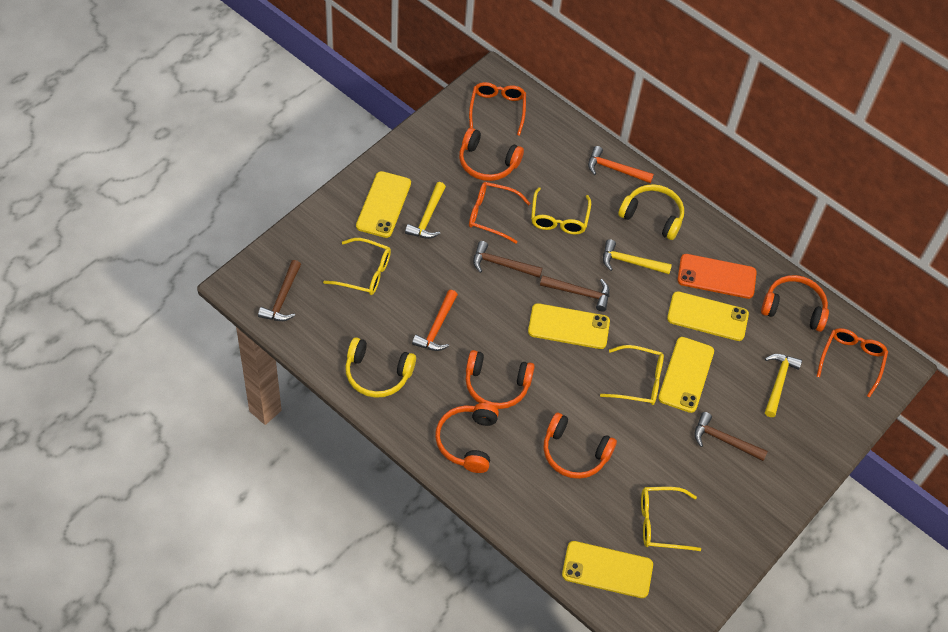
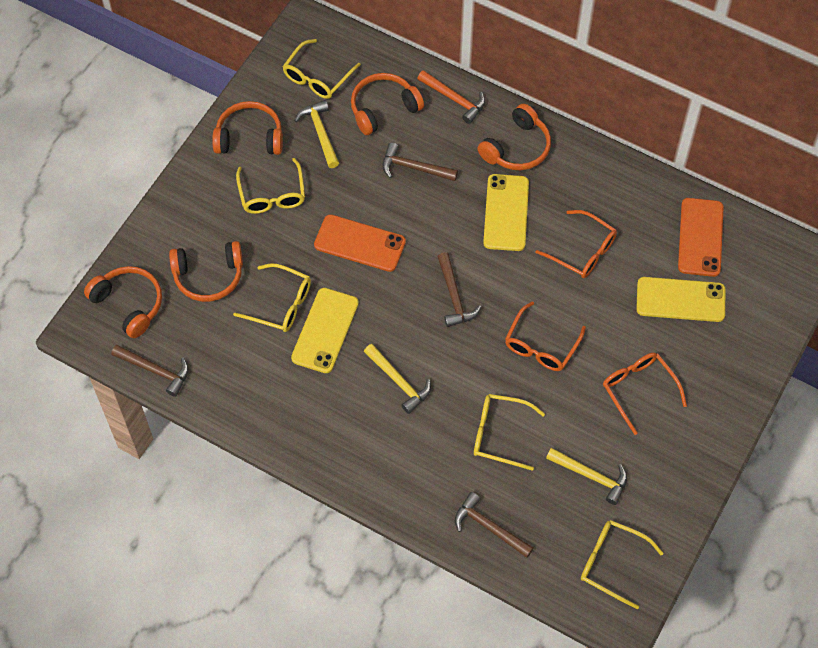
orange hammer: [412,290,458,351] [588,146,654,183] = 2 -> [417,70,485,124] = 1
orange phone: [677,254,757,299] = 1 -> [314,214,406,272] [678,198,724,277] = 2
yellow glasses: [323,238,391,295] [531,187,591,234] [600,345,664,405] [641,487,701,551] = 4 -> [233,263,311,332] [236,158,305,214] [282,39,361,99] [474,394,545,471] [581,520,664,609] = 5
yellow headphones: [345,337,416,398] [618,184,684,240] = 2 -> none = 0
yellow phone: [356,171,411,238] [528,303,610,349] [562,541,653,598] [658,337,714,413] [667,291,749,341] = 5 -> [291,288,359,373] [483,174,529,251] [636,277,725,322] = 3

